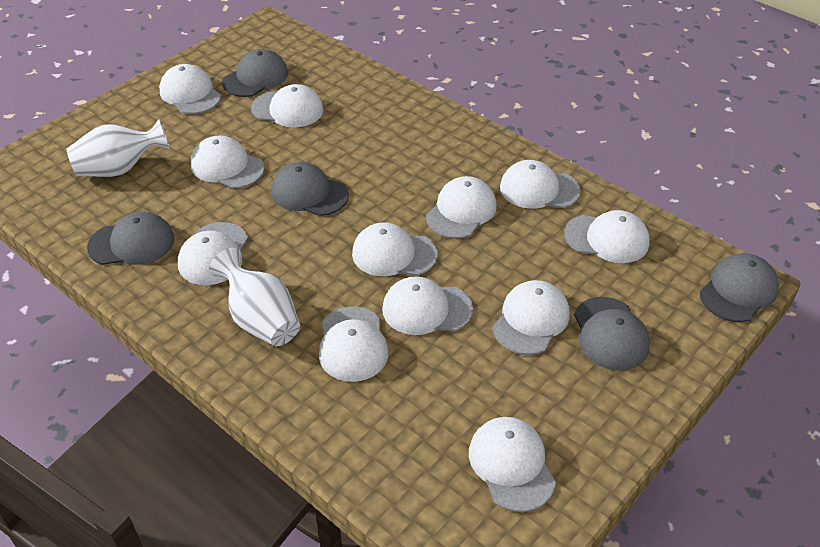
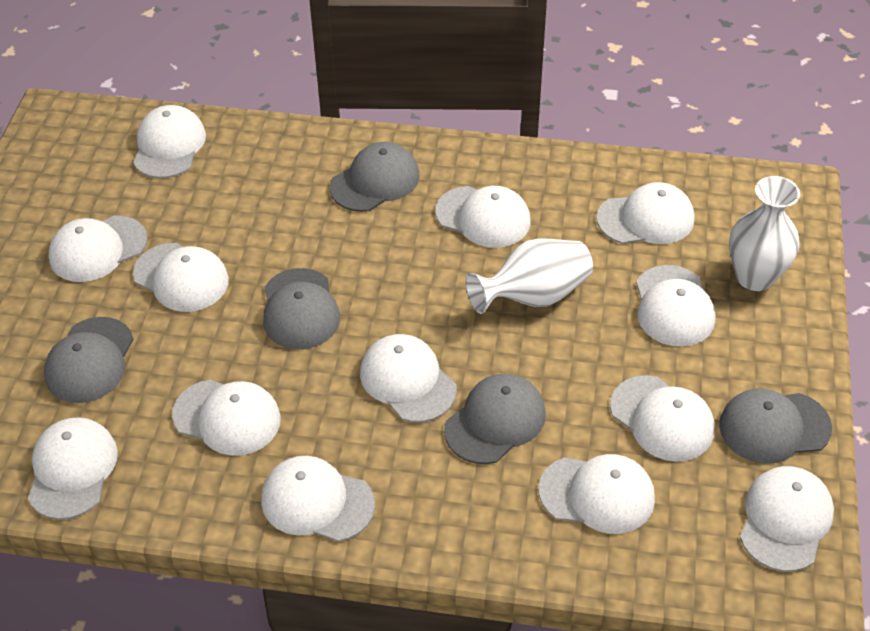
white cap: [159,64,221,114] [178,222,248,285] [191,136,264,189] [251,84,323,128] [319,306,389,382] [352,222,437,276] [382,276,473,335] [426,176,497,239] [469,417,556,512] [493,280,570,355] [500,160,581,209] [564,210,650,263] = 12 -> [28,417,118,520] [49,215,147,282] [133,105,206,178] [133,243,229,312] [172,380,281,456] [261,456,375,542] [360,334,457,422] [435,186,531,248] [539,454,655,534] [596,182,694,244] [610,375,715,462] [636,265,715,347] [740,466,834,572] = 13

